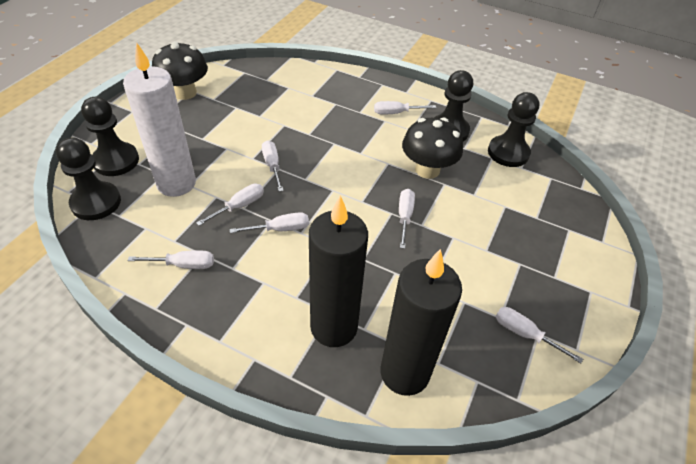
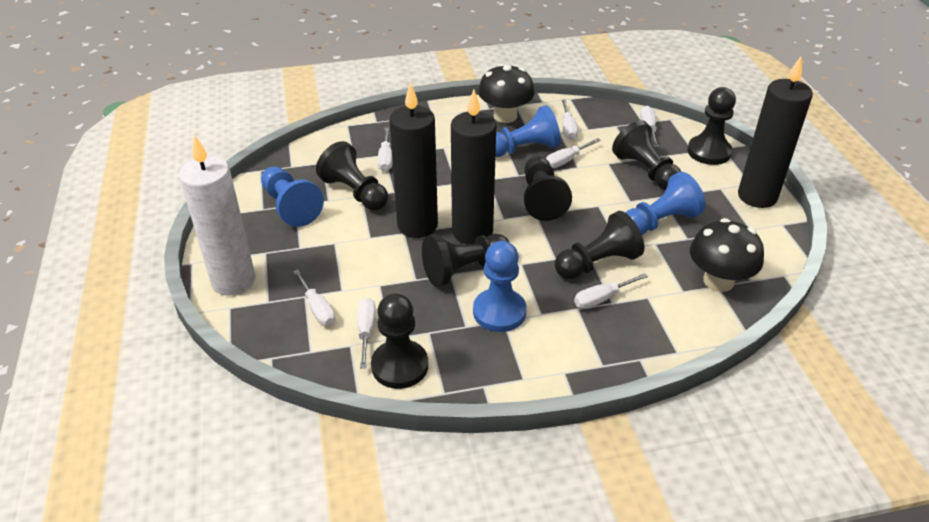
black candle: [309,195,368,347] [381,249,462,396] = 2 -> [389,83,438,238] [451,89,496,245] [738,57,813,208] = 3
black pawn: [56,137,121,220] [81,97,139,176] [434,70,473,142] [488,92,539,167] = 4 -> [316,141,388,210] [371,293,428,389] [422,234,510,287] [524,156,572,221] [555,211,644,279] [612,120,681,190] [687,87,736,165] = 7
blue pawn: none = 0 -> [261,166,324,227] [473,241,527,332] [495,105,561,157] [625,172,706,235] = 4

